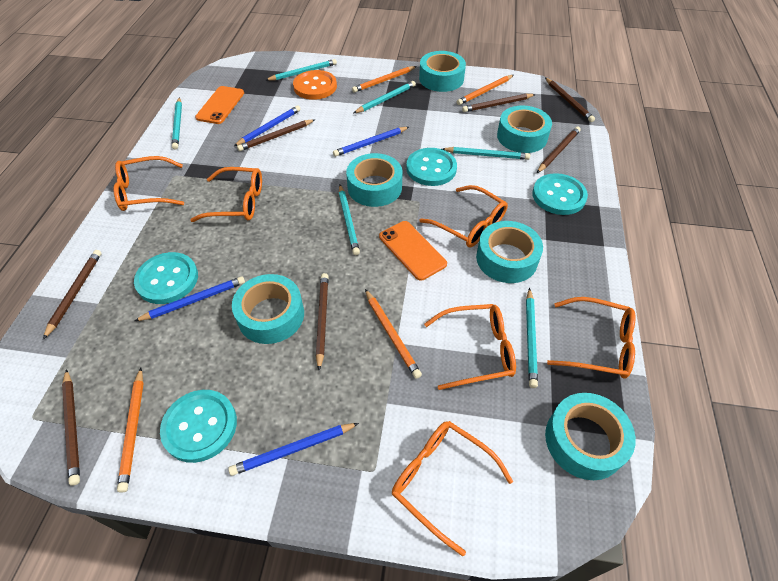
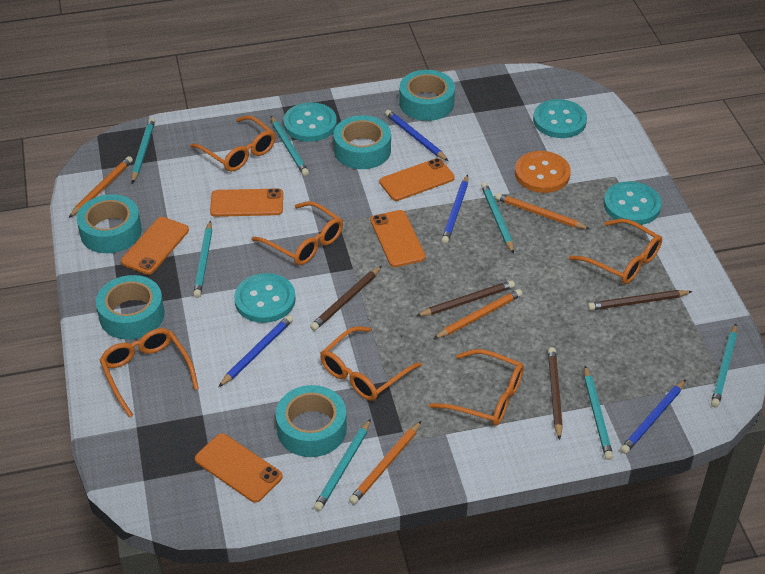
brown pencil: [43,250,102,340] [62,369,80,486] [237,119,315,151] [316,273,328,370] [462,94,536,112] [537,127,581,173] [545,78,595,122] = 7 -> [310,266,382,331] [416,280,515,316] [548,347,563,440] [588,290,693,310] = 4
orange phone: [195,86,244,124] [379,221,447,281] = 2 -> [121,217,189,275] [195,433,283,503] [210,188,283,217] [371,210,426,267] [380,158,455,201] = 5
turquoise pencil: [172,97,182,150] [266,59,337,81] [339,185,360,255] [354,81,416,113] [442,147,530,160] [526,288,538,388] = 6 -> [131,118,155,183] [193,220,212,298] [271,116,309,176] [314,419,371,511] [481,182,514,254] [584,366,613,460] [711,324,737,407] = 7
turquoise tape: [232,274,304,344] [346,153,402,207] [419,51,466,92] [476,221,543,283] [497,105,552,153] [545,393,636,480] = 6 -> [77,194,142,253] [96,275,165,340] [276,385,347,457] [333,115,391,169] [399,70,455,121] = 5

